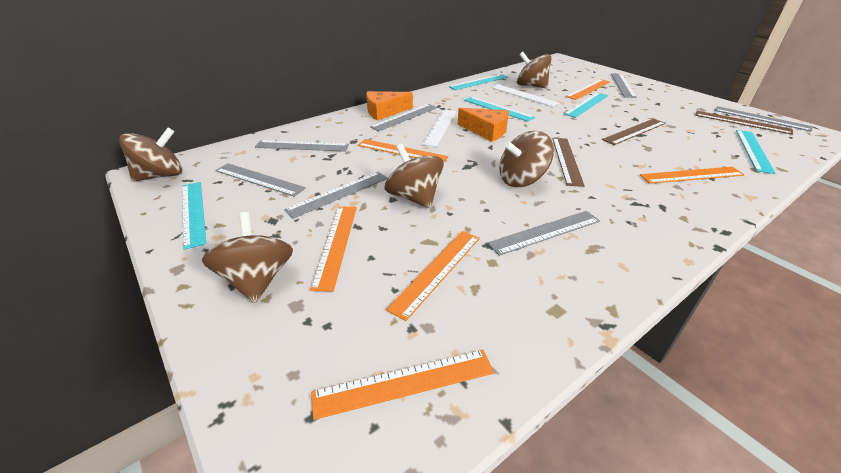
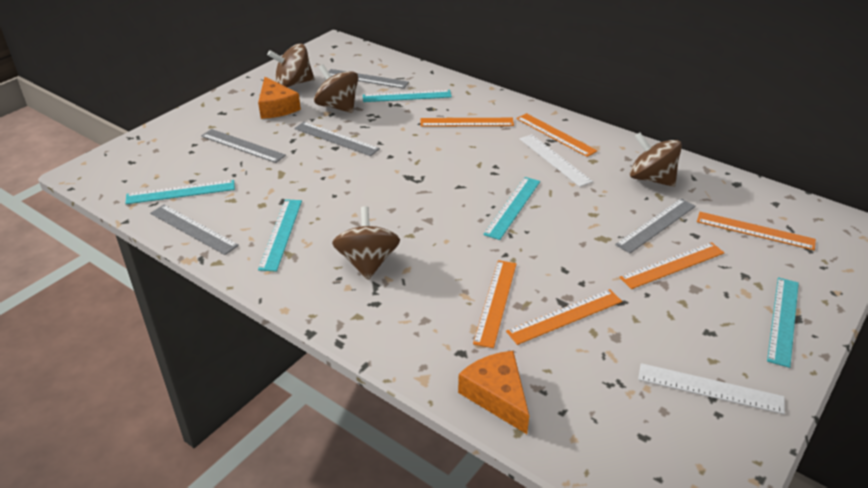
brown ruler: [552,138,585,187] [602,119,666,145] [695,111,793,135] = 3 -> none = 0
brown spinning top: [119,128,182,182] [202,212,293,303] [385,144,444,208] [499,131,554,187] [517,52,551,88] = 5 -> [267,43,314,87] [314,64,358,113] [332,206,400,280] [630,132,682,187] = 4
grey ruler: [215,163,306,197] [255,140,349,152] [284,172,388,219] [370,104,437,131] [488,211,600,256] [611,73,636,98] [715,106,813,132] = 7 -> [150,205,239,255] [201,129,286,163] [294,122,380,156] [328,69,409,89] [615,199,696,253] = 5

